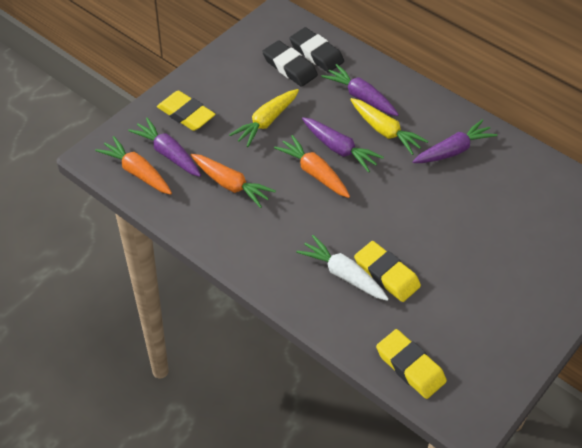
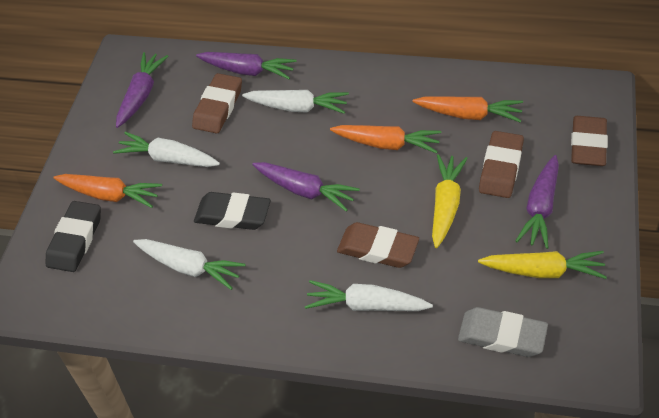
brown eraser: none = 0 -> [192,73,242,134] [337,222,419,268] [479,131,524,198] [571,116,608,166] = 4
grey eraser: none = 0 -> [458,307,548,357] = 1
white carrot: [296,235,389,301] = 1 -> [113,132,220,167] [133,239,246,290] [242,90,349,114] [305,280,433,311] = 4
yellow eraser: [157,91,215,131] [354,241,421,302] [376,329,447,399] = 3 -> none = 0

